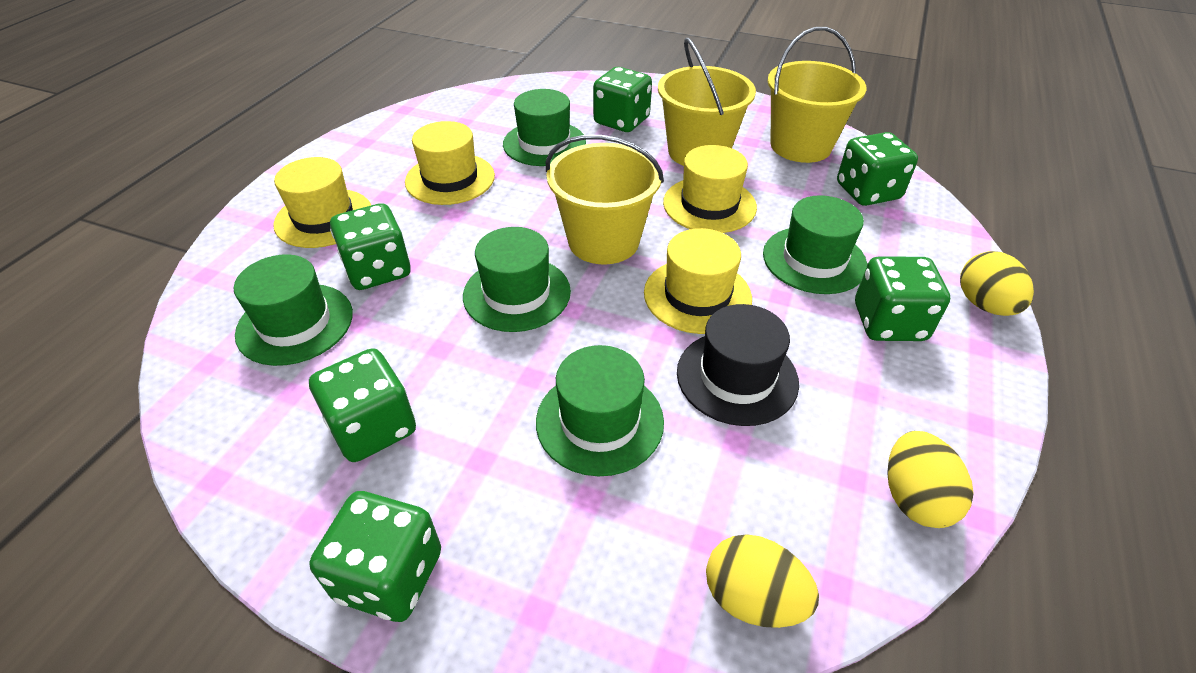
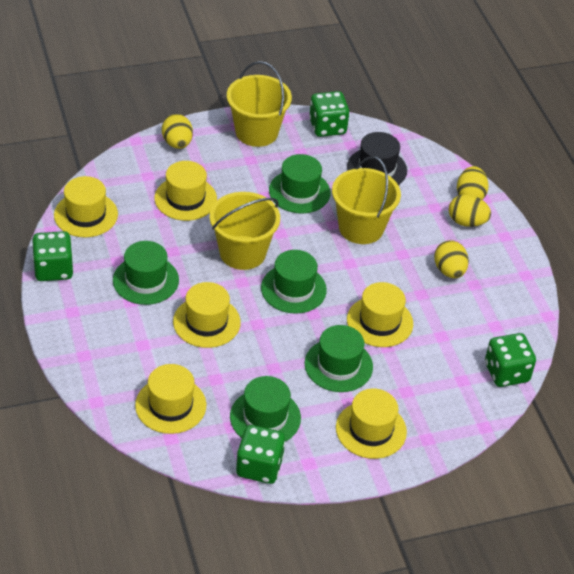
green dice: [309,348,416,462] [309,491,441,622] [330,203,411,290] [593,67,652,132] [837,132,918,206] [855,256,950,341] = 6 -> [32,231,74,281] [236,425,285,484] [309,91,349,137] [485,333,536,387] = 4
yellow egg: [706,534,819,628] [887,431,974,528] [960,251,1034,316] = 3 -> [162,114,193,149] [434,240,469,278] [449,194,491,227] [457,166,489,200] = 4
yellow hat: [273,157,371,248] [405,121,495,205] [644,228,752,334] [663,145,757,233] = 4 -> [54,176,118,237] [135,364,206,434] [155,161,217,221] [173,282,241,348] [336,389,407,459] [347,282,413,347] = 6

